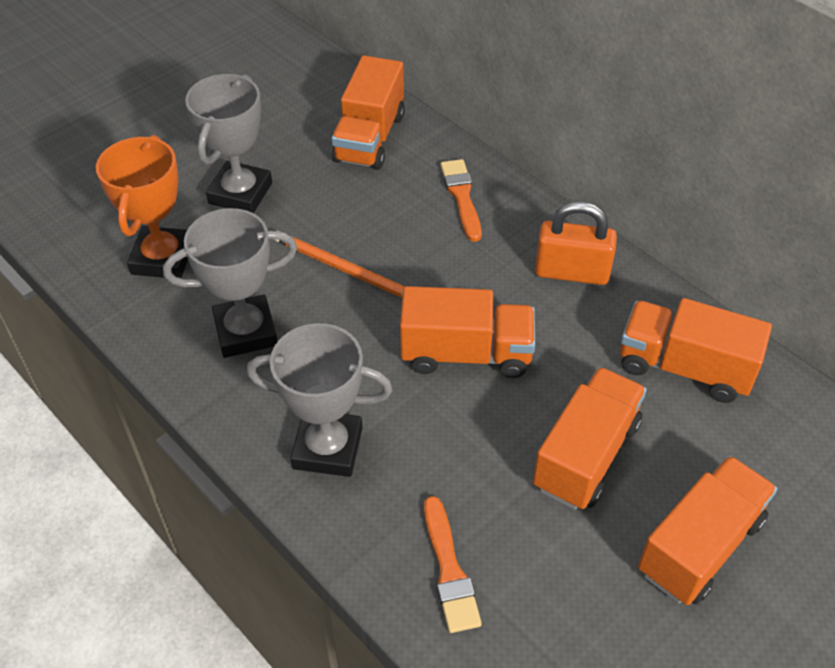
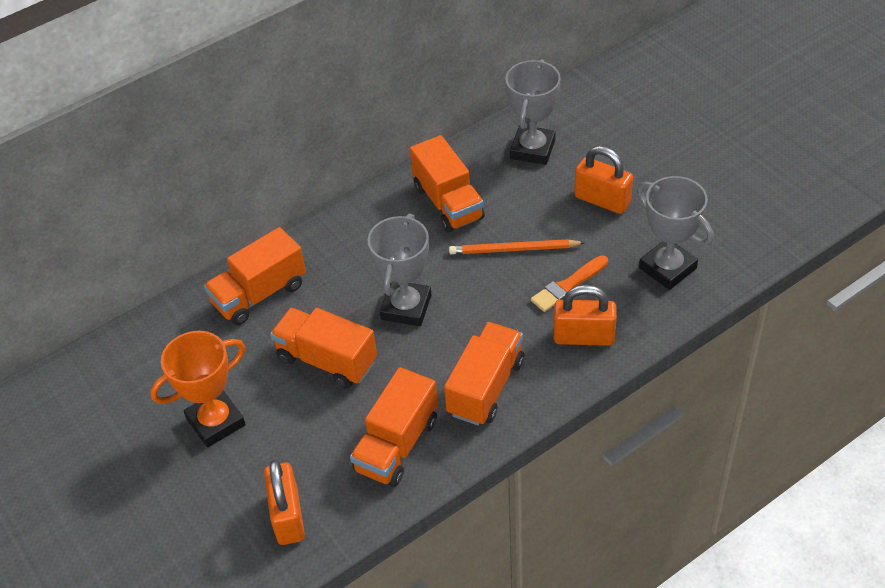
orange brush: [424,496,482,633] [441,159,482,242] = 2 -> [531,255,608,312] = 1
orange padlock: [535,201,617,285] = 1 -> [264,460,305,545] [554,285,617,346] [574,146,633,214] = 3

